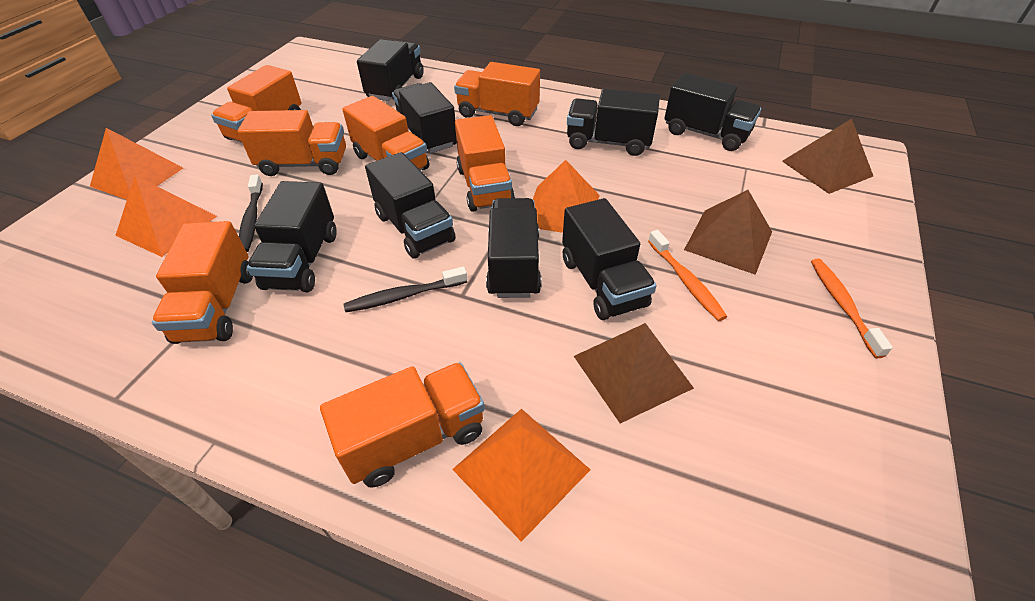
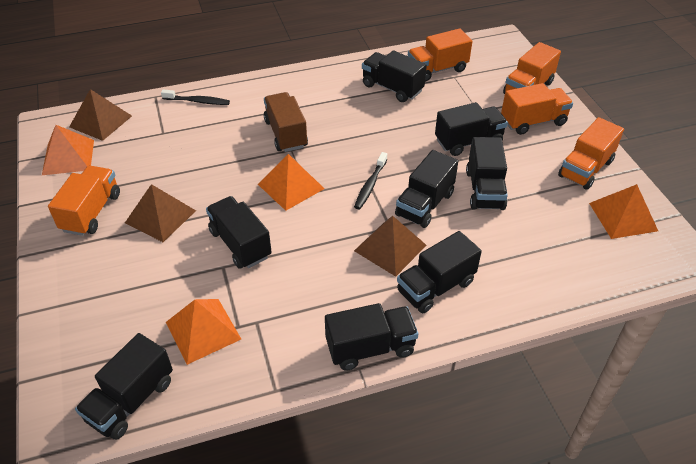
brown truck: none = 0 -> [264,92,308,152] = 1
orange toothbrush: [648,230,727,321] [811,259,893,359] = 2 -> none = 0
orange truck: [152,221,253,344] [211,65,302,143] [238,110,346,176] [320,362,485,488] [342,96,429,170] [454,62,540,126] [455,115,515,212] = 7 -> [48,166,120,236] [408,28,472,82] [501,83,573,135] [503,42,561,94] [558,117,624,190] = 5

